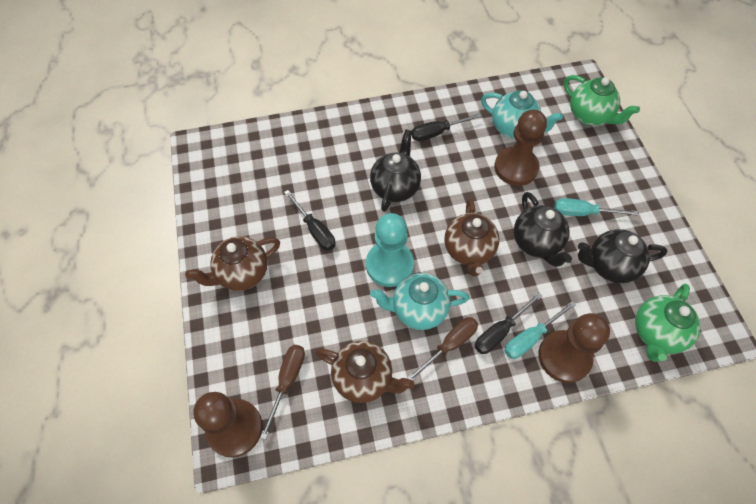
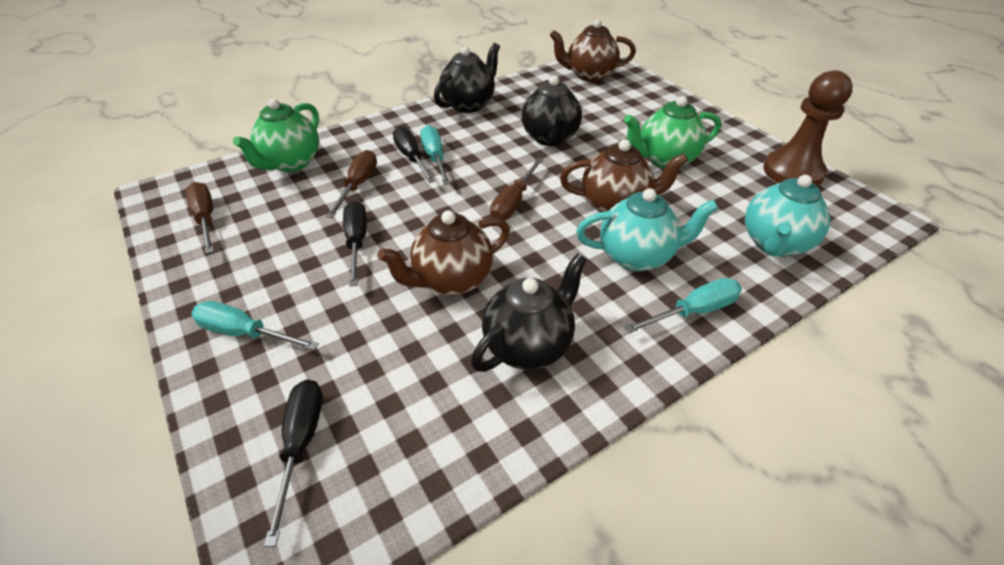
brown pawn: [193,392,262,457] [494,109,547,186] [538,313,610,383] = 3 -> [763,70,853,186] = 1
brown screwdriver: [260,345,305,440] [407,317,478,380] = 2 -> [185,182,214,254] [326,150,377,218] [490,158,543,221] = 3
turquoise pawn: [366,213,414,287] = 1 -> none = 0
turquoise screwdriver: [504,301,576,359] [554,198,638,216] = 2 -> [191,301,319,350] [420,125,450,185] [624,278,742,333] = 3

